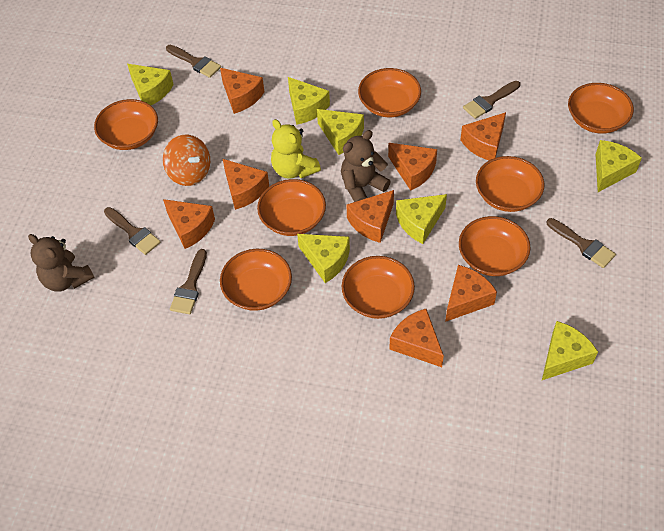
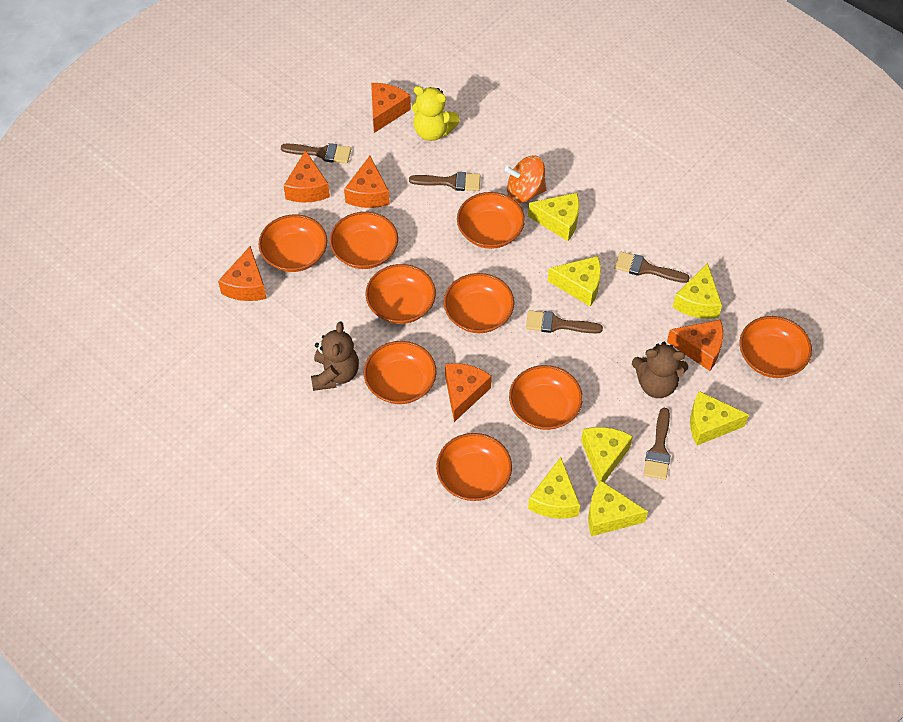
orange bowl: [94,99,158,150] [220,249,292,311] [257,179,326,236] [342,256,415,319] [358,68,421,117] [459,216,530,276] [476,156,544,212] [568,83,634,134] = 8 -> [258,215,327,272] [330,212,398,269] [364,341,436,404] [365,264,436,324] [436,433,512,501] [444,273,514,333] [457,192,525,249] [509,365,583,430] [739,316,812,378] = 9
orange cheese: [163,199,215,249] [220,68,264,114] [223,159,269,210] [347,190,394,243] [388,143,437,191] [389,309,444,367] [445,265,497,322] [460,112,506,160] = 8 -> [218,246,267,301] [284,150,330,203] [344,156,390,208] [371,83,411,133] [445,363,492,422] [667,320,723,371] = 6

